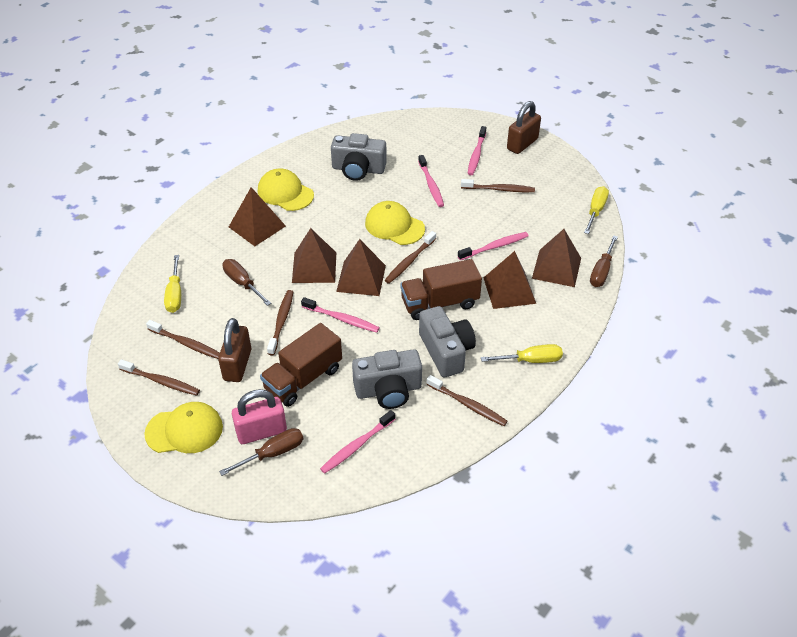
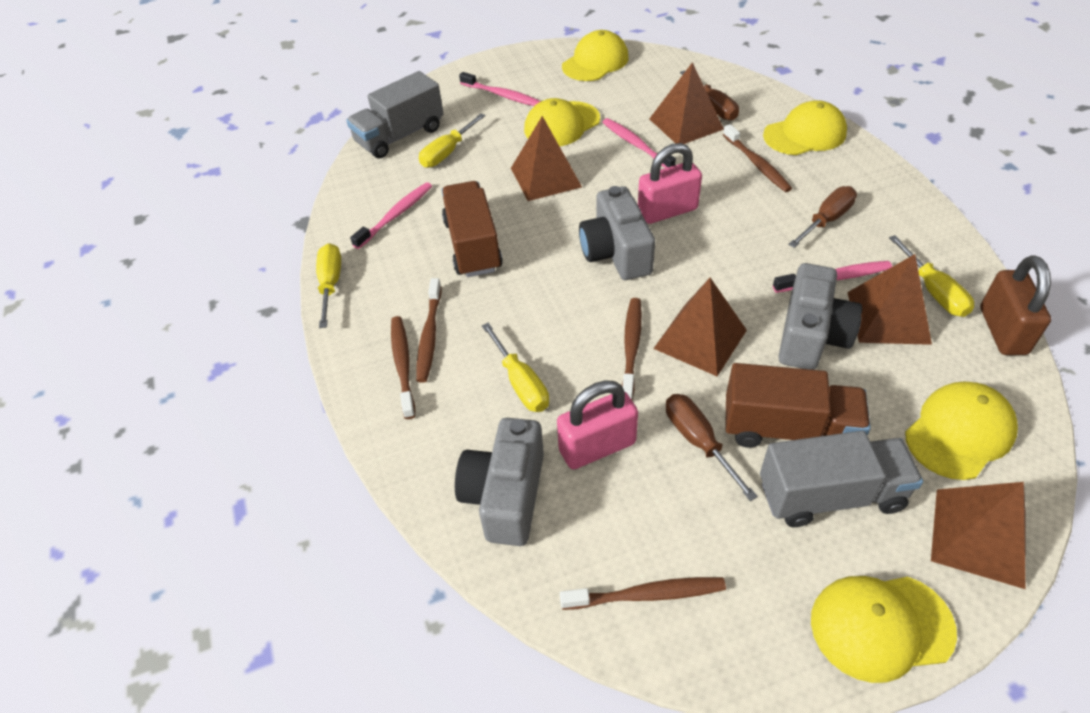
brown padlock: [218,318,251,382] [507,101,541,154] = 2 -> [980,256,1051,355] = 1
brown toothbrush: [118,359,200,396] [146,320,220,359] [267,290,293,356] [385,231,436,284] [427,375,508,426] [461,179,535,192] = 6 -> [391,316,415,419] [416,278,442,383] [560,577,726,610] [622,298,642,400] [723,124,792,192] = 5
grey truck: none = 0 -> [346,71,444,158] [760,431,923,527] = 2
pink padlock: [232,389,287,444] = 1 -> [557,380,638,469] [638,143,702,224] = 2
pink toothbrush: [301,297,380,333] [320,410,395,474] [418,155,444,207] [458,232,529,260] [468,126,486,175] = 5 -> [350,182,432,249] [459,72,541,106] [602,118,676,168] [773,261,892,293] = 4
yellow cap: [144,402,223,453] [258,168,314,211] [365,201,425,245] = 3 -> [524,98,600,146] [562,30,629,81] [763,100,847,155] [811,576,957,683] [905,382,1018,480] = 5
yellow screwdriver: [164,255,181,313] [481,344,563,363] [584,186,609,234] = 3 -> [316,243,341,328] [419,114,486,168] [482,323,549,412] [889,235,974,317] = 4

